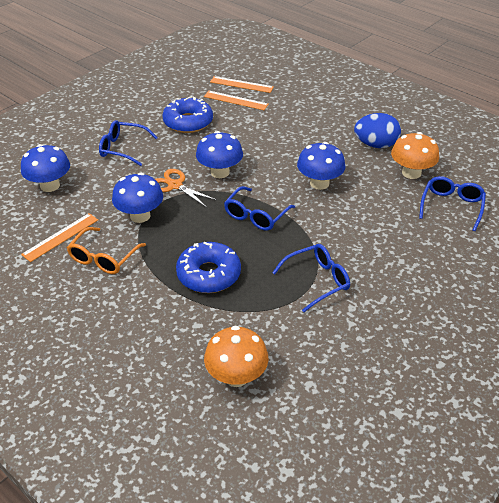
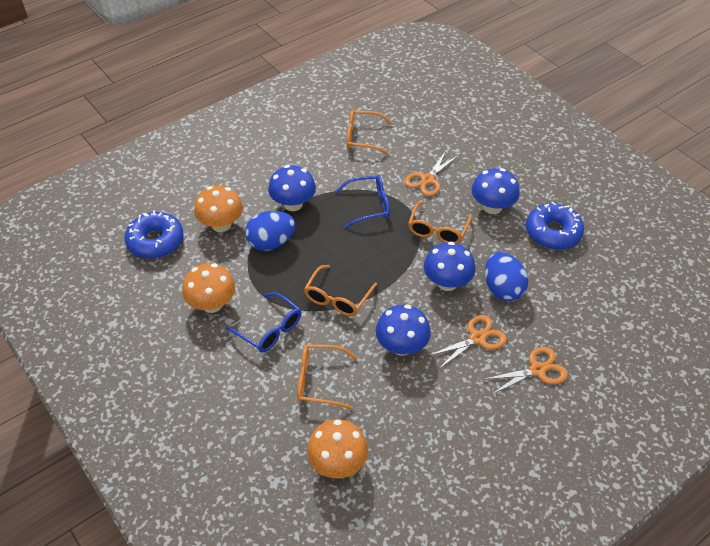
blue egg: [354,113,401,148] = 1 -> [245,211,295,251] [485,252,528,301] = 2
blue glasses: [99,120,158,166] [224,186,295,231] [272,244,350,312] [419,176,486,231] = 4 -> [225,292,301,352] [336,175,390,228] = 2
orange glasses: [67,227,146,274] = 1 -> [297,344,358,410] [304,265,377,316] [346,110,392,155] [408,202,472,244] = 4
orange mushroom: [204,326,268,387] [391,132,439,179] = 2 -> [182,263,235,313] [194,186,243,232] [307,419,368,478] = 3
orange ruler: [21,213,98,262] [204,91,269,110] [210,76,274,93] = 3 -> none = 0
orange scissors: [155,169,218,208] = 1 -> [404,151,459,196] [428,315,507,369] [483,347,568,395] = 3

